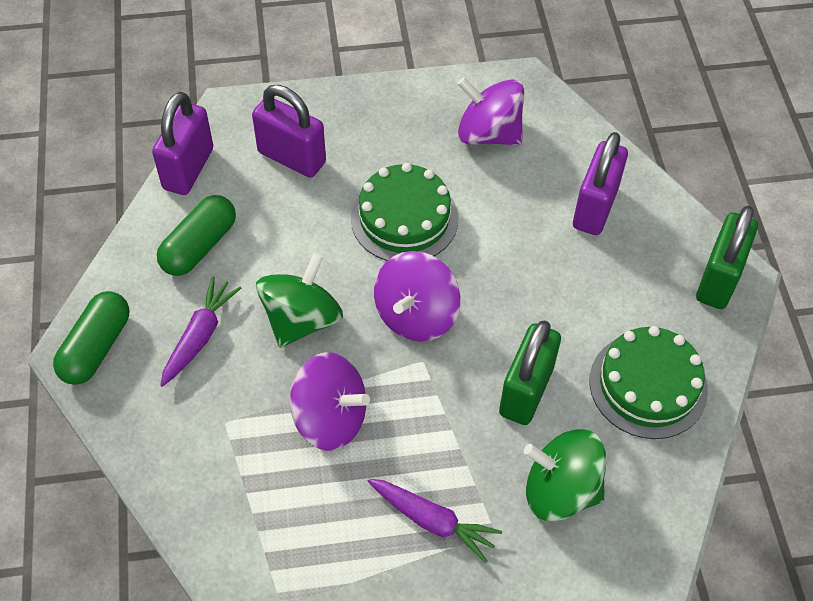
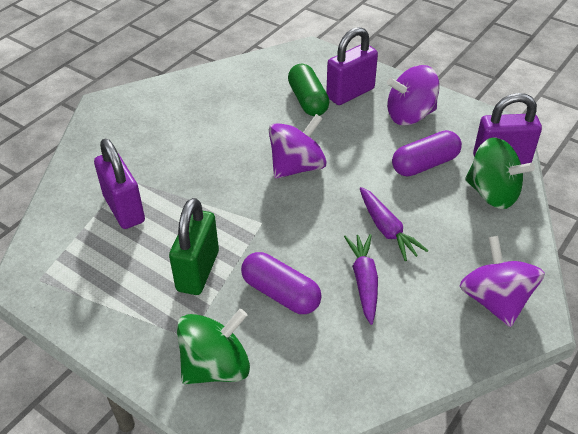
green cake: [351,163,459,261] [590,326,708,439] = 2 -> none = 0
green capsule: [53,291,129,385] [157,195,236,276] = 2 -> [288,64,329,116] = 1
green padlock: [499,320,561,425] [696,206,758,309] = 2 -> [169,198,219,295] = 1
purple capsule: none = 0 -> [241,252,322,314] [392,130,462,177] = 2

